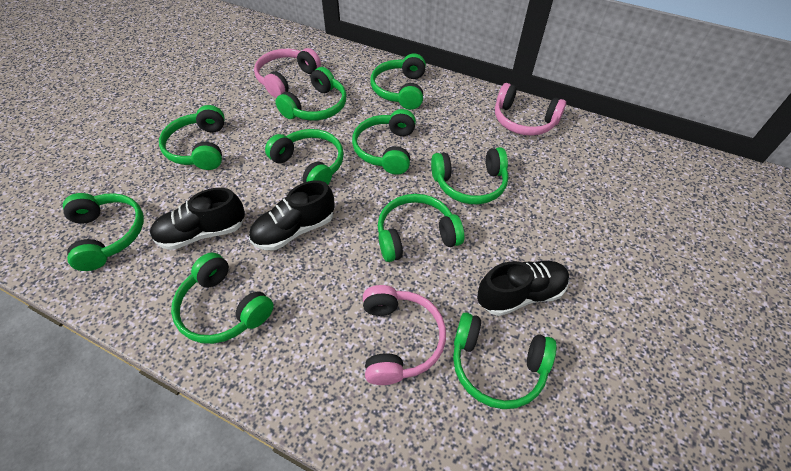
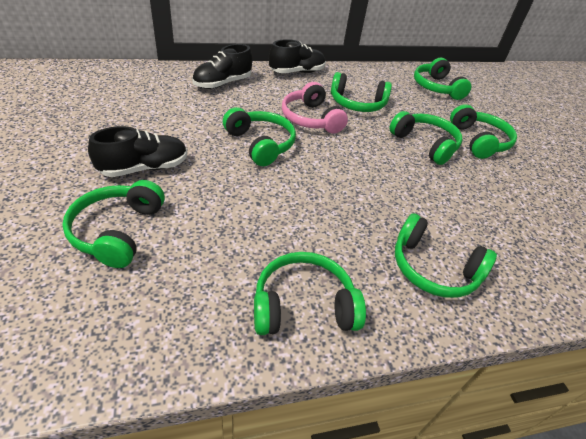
green headphones: [63,193,144,271] [159,105,225,170] [171,253,274,344] [265,129,344,184] [275,67,346,120] [352,109,416,175] [370,53,426,110] [378,194,464,262] [431,147,508,204] [453,312,557,409] = 10 -> [62,180,165,268] [223,107,296,166] [254,252,366,335] [331,72,392,112] [389,111,462,165] [395,213,497,298] [414,58,471,100] [450,104,517,159] = 8
pink headphones: [254,48,321,98] [363,285,446,385] [495,83,566,136] = 3 -> [282,82,348,134] = 1

